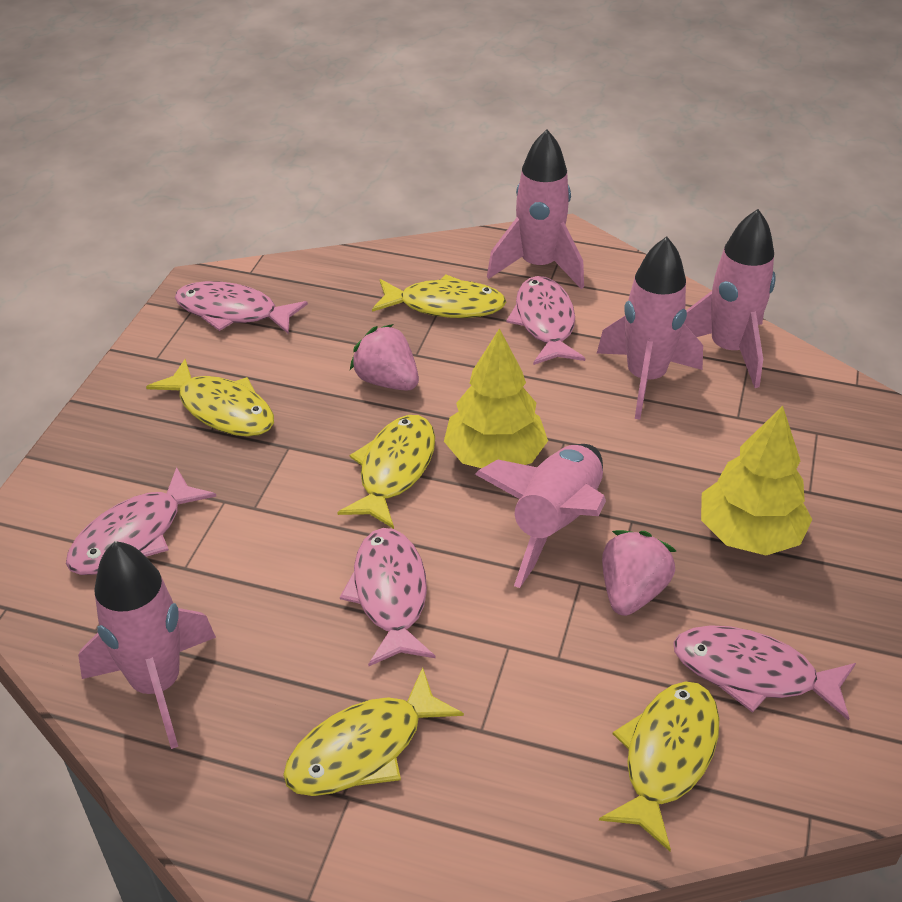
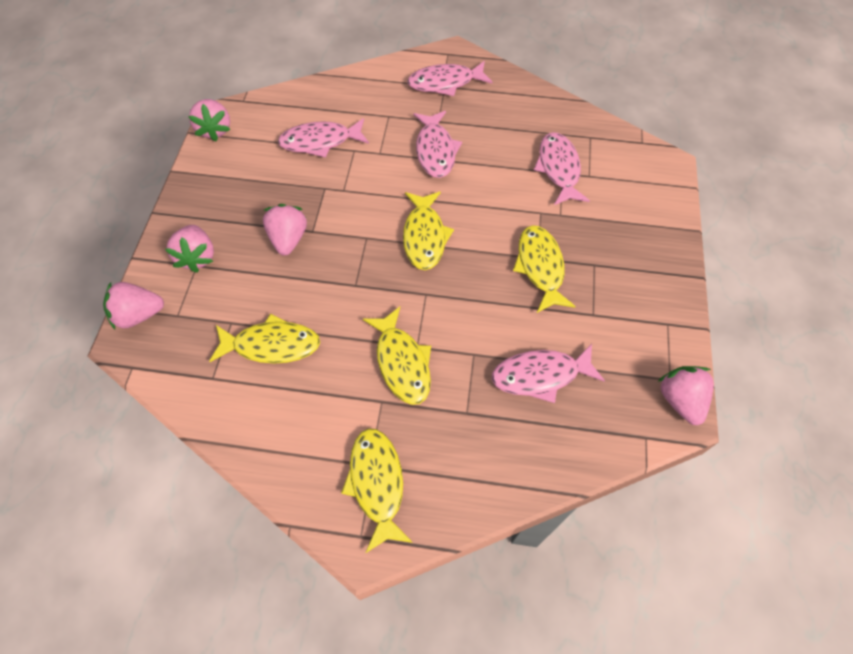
pink rocket: [78,541,216,749] [475,444,606,588] [487,129,584,289] [597,236,703,420] [684,209,776,388] = 5 -> none = 0
pink strawberry: [350,324,419,391] [602,530,676,616] = 2 -> [103,282,164,330] [165,225,214,273] [188,99,231,141] [263,204,307,256] [657,366,714,425] = 5
yellow tree: [444,328,548,468] [701,406,813,555] = 2 -> none = 0

